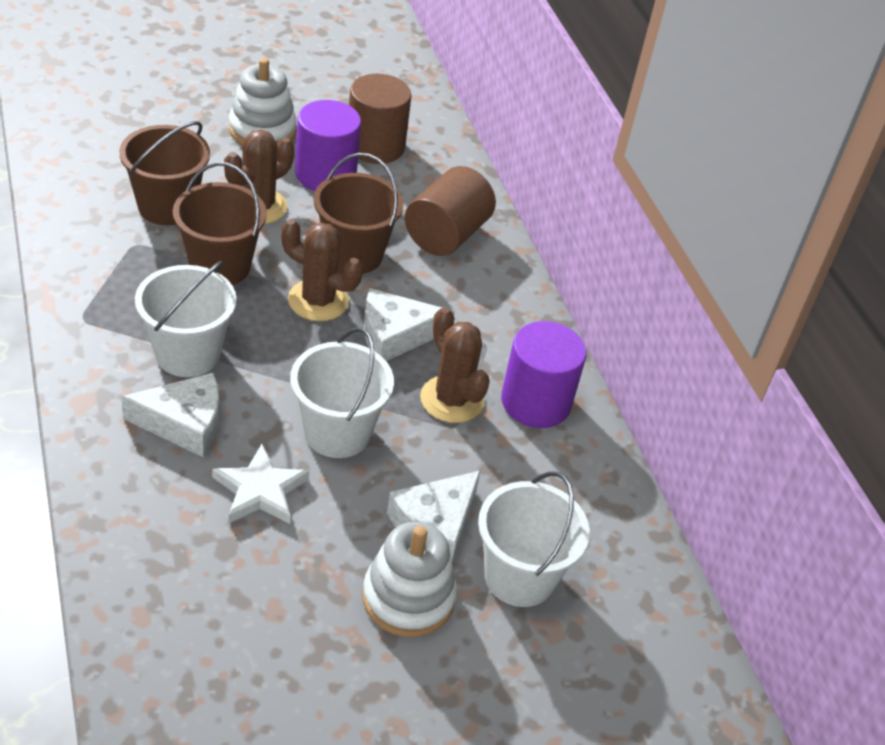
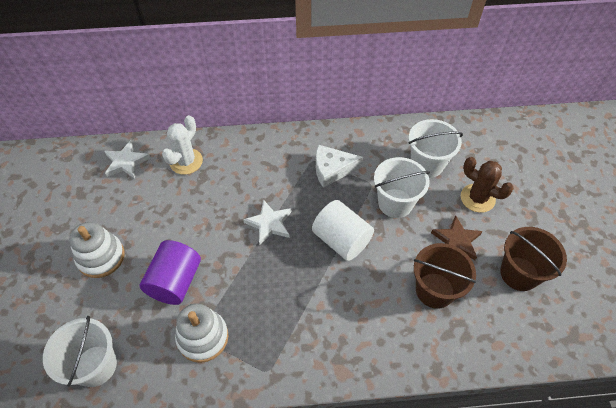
brown bucket: [119,121,210,225] [173,162,267,285] [313,153,404,274] = 3 -> [414,243,476,309] [500,227,567,291] = 2
brown cactus: [224,130,294,224] [281,219,363,321] [420,307,490,423] = 3 -> [461,157,514,213] = 1
brown cylinder: [349,74,411,164] [405,166,496,256] = 2 -> none = 0
brown star: none = 0 -> [431,215,483,260] = 1
purple cylinder: [295,100,361,191] [501,321,587,428] = 2 -> [140,240,201,305] = 1
white cactus: none = 0 -> [162,115,203,175] = 1
white cheese: [121,373,219,457] [364,288,452,361] [387,470,481,562] = 3 -> [316,145,363,188] = 1
white cylinder: none = 0 -> [312,200,374,261] = 1
white star: [212,444,309,524] = 1 -> [104,140,150,179] [243,199,291,245] = 2

